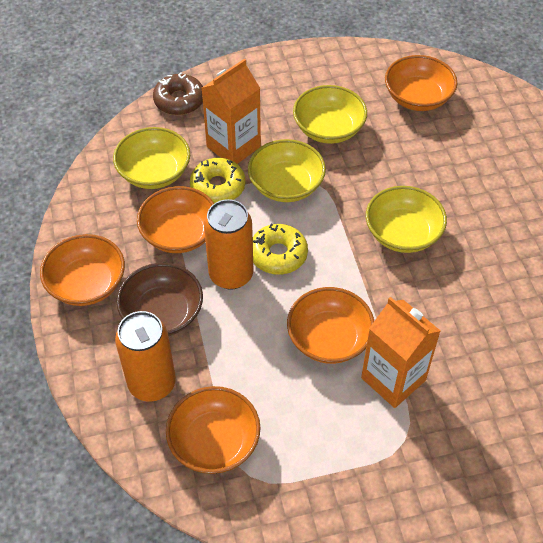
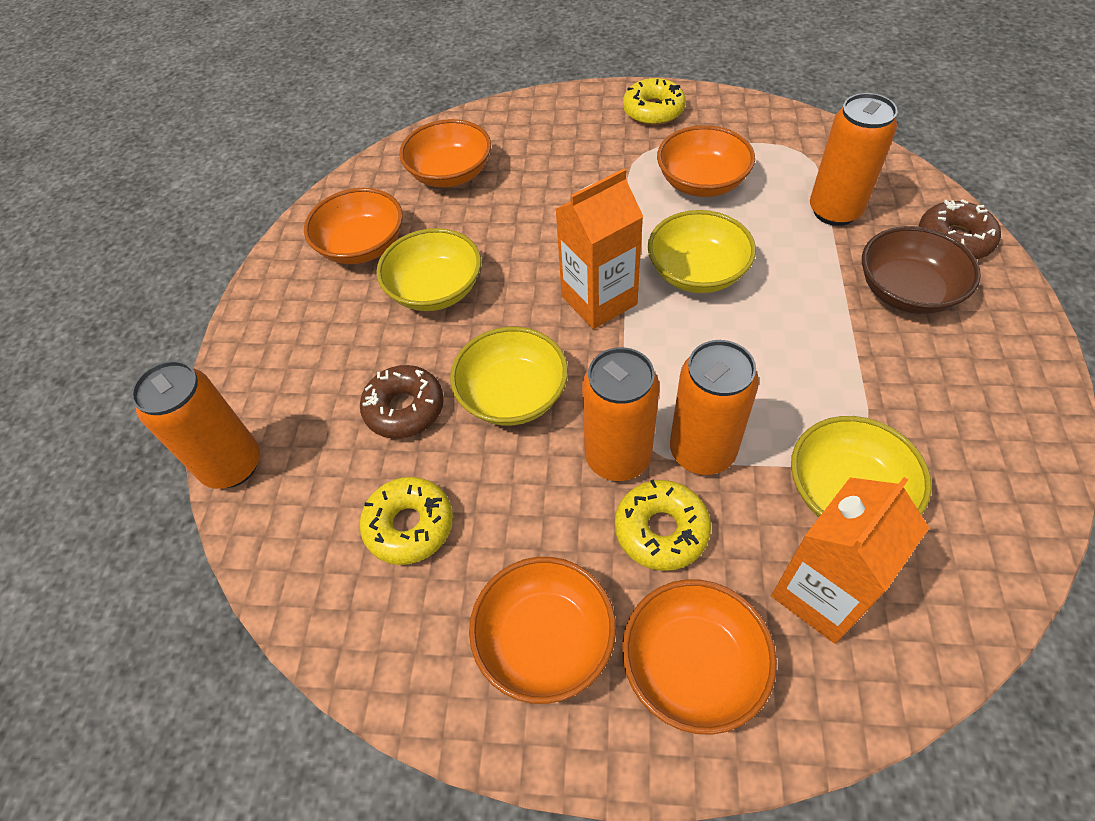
brown donut: [153,72,203,115] = 1 -> [360,365,444,439] [919,199,1001,259] = 2
orange can: [115,311,176,402] [204,199,254,290] = 2 -> [131,361,260,489] [582,347,660,481] [670,340,759,475] [810,93,898,226] = 4
yellow donut: [190,158,245,203] [253,224,308,275] = 2 -> [359,477,453,565] [615,479,711,571] [623,78,686,125] = 3

